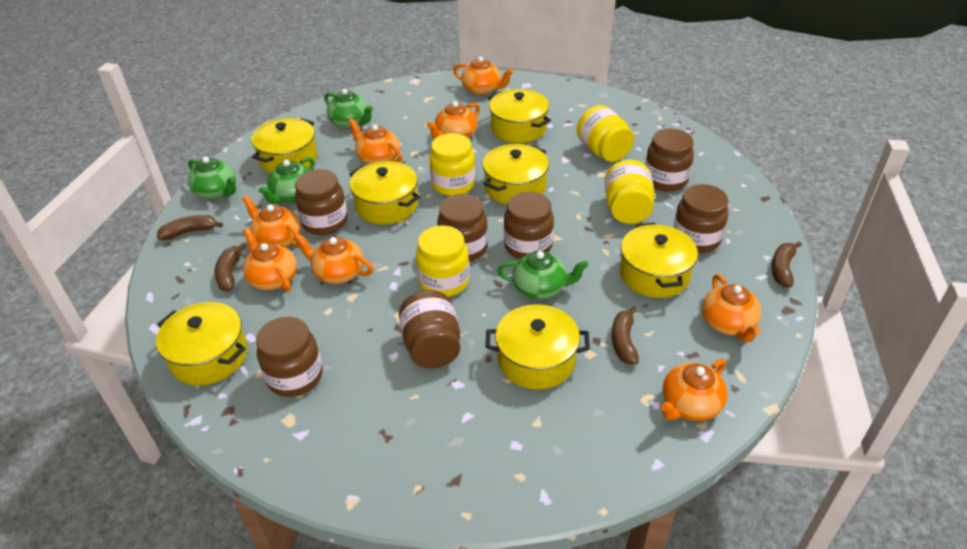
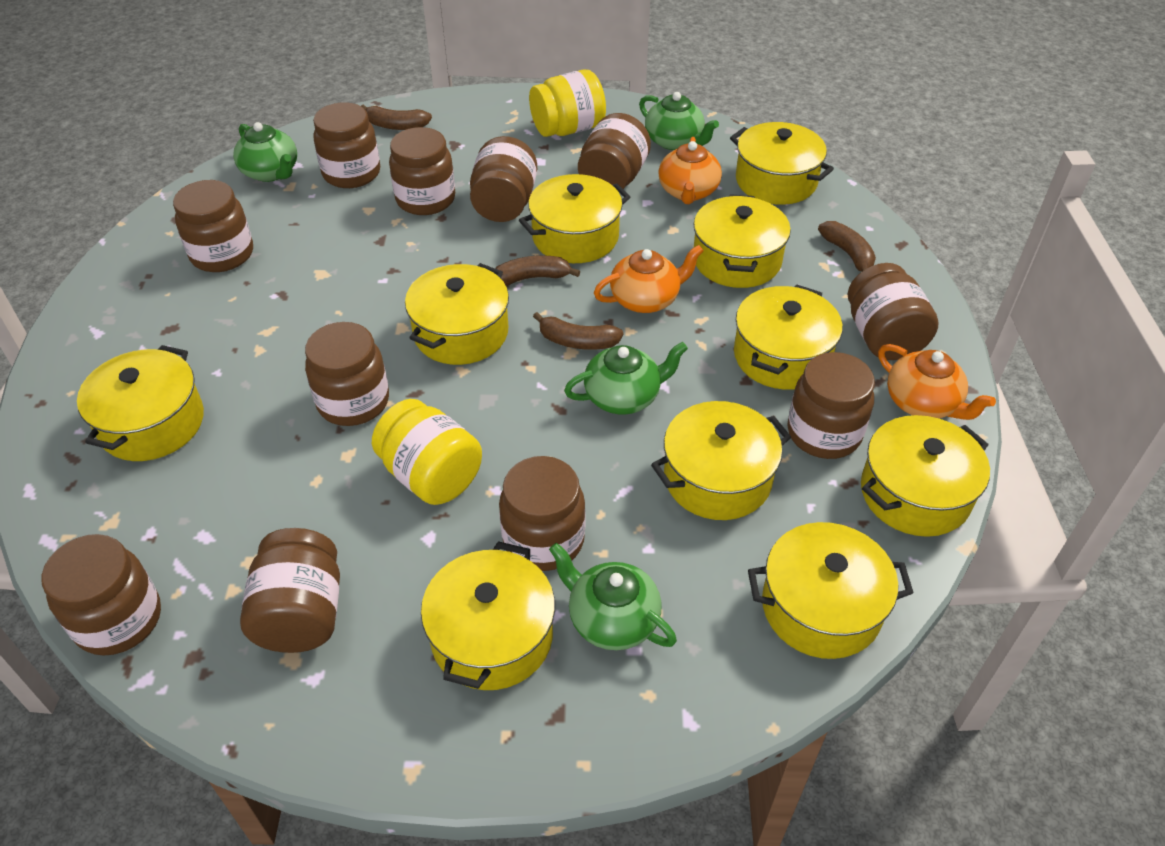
brown jar: [256,317,323,397] [295,169,347,235] [399,290,460,368] [437,194,488,262] [504,191,554,259] [645,128,694,192] [673,184,729,253] = 7 -> [42,534,161,656] [173,180,253,272] [240,528,340,653] [305,322,389,426] [313,102,380,188] [389,127,455,215] [470,136,537,222] [499,456,585,571] [578,113,651,189] [788,352,875,459] [848,263,939,360] = 11
orange teapot: [243,196,301,247] [243,228,297,292] [294,233,373,284] [348,118,402,164] [427,101,480,138] [453,57,513,95] [661,359,728,421] [702,274,762,342] = 8 -> [594,245,704,313] [658,137,722,204] [878,344,996,420] = 3
yellow jar: [416,225,469,297] [429,133,476,196] [577,105,634,162] [605,160,655,224] = 4 -> [372,399,482,505] [529,69,606,137] = 2
yellow pot: [156,302,247,386] [251,118,317,174] [349,161,420,224] [483,144,549,205] [485,304,590,390] [489,89,551,143] [620,222,698,298] = 7 -> [77,345,204,461] [405,263,509,365] [421,541,555,690] [519,174,630,263] [651,401,791,520] [694,194,791,288] [730,122,834,205] [734,285,843,390] [748,522,914,659] [861,415,990,537] = 10

